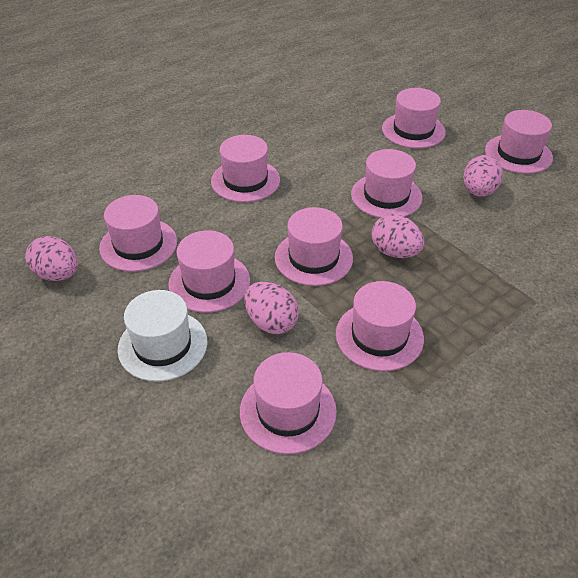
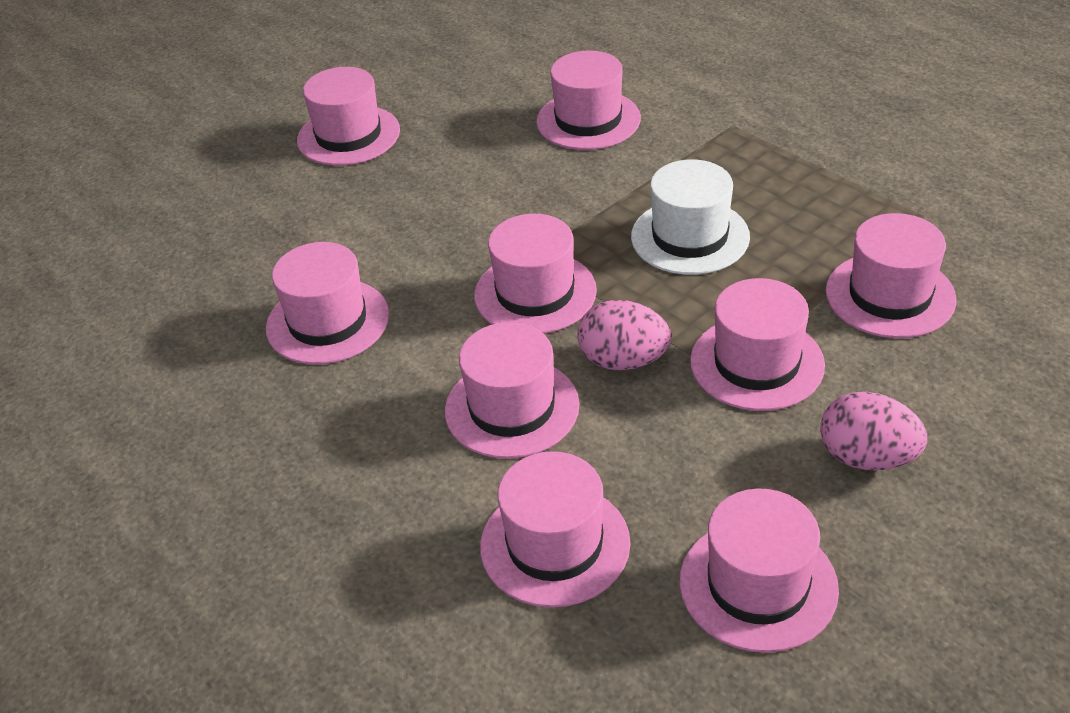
pink egg: [25,236,78,281] [244,282,299,334] [372,214,424,258] [463,155,503,197] = 4 -> [577,300,671,370] [820,392,927,470] = 2

